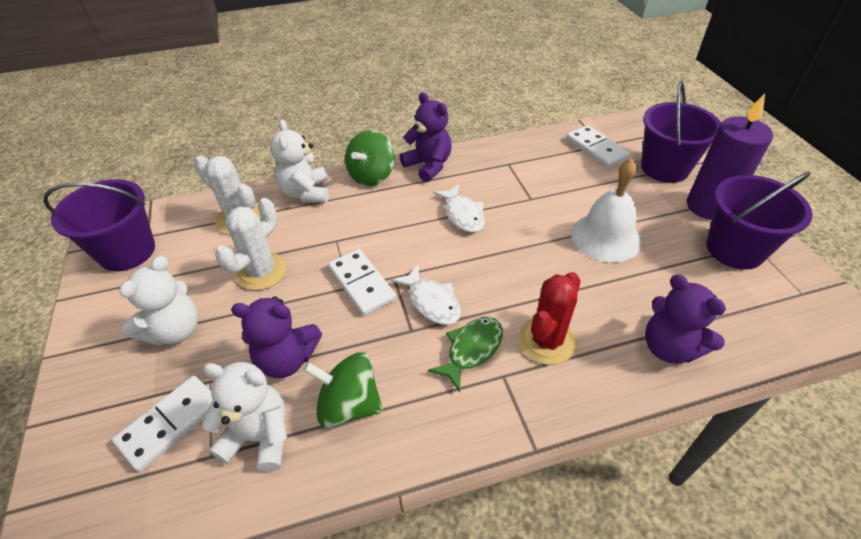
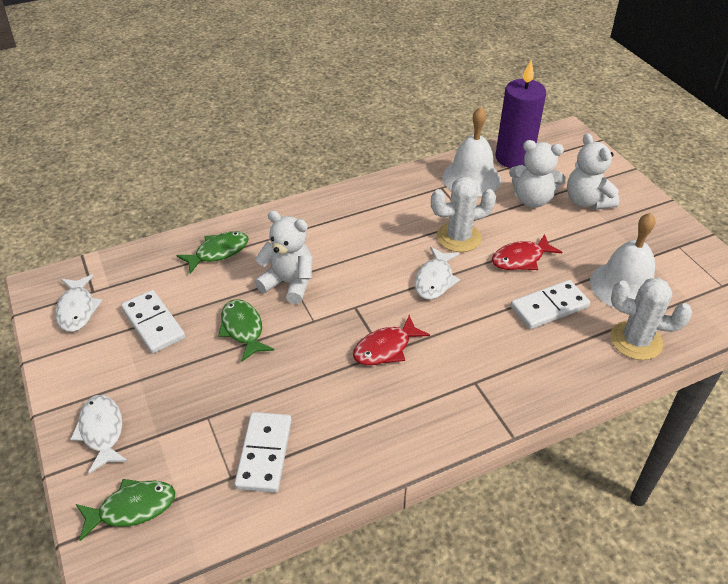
green fish: [428,317,503,392] = 1 -> [76,479,175,541] [176,231,249,274] [218,299,274,361] = 3
green spinning top: [303,352,383,428] [345,130,395,186] = 2 -> none = 0
purple bucket: [43,179,155,272] [641,81,721,183] [706,172,813,270] = 3 -> none = 0
purple teddy bear: [231,296,322,378] [400,92,452,182] [645,274,726,364] = 3 -> none = 0
red cactus: [518,272,581,365] = 1 -> none = 0
red fish: none = 0 -> [353,315,430,365] [492,234,562,270] = 2
white bell: [571,158,642,263] = 1 -> [442,107,501,197] [590,213,656,308] = 2
white fish: [391,265,461,325] [433,184,485,233] = 2 -> [55,274,103,332] [70,395,128,474] [415,247,460,299] = 3

